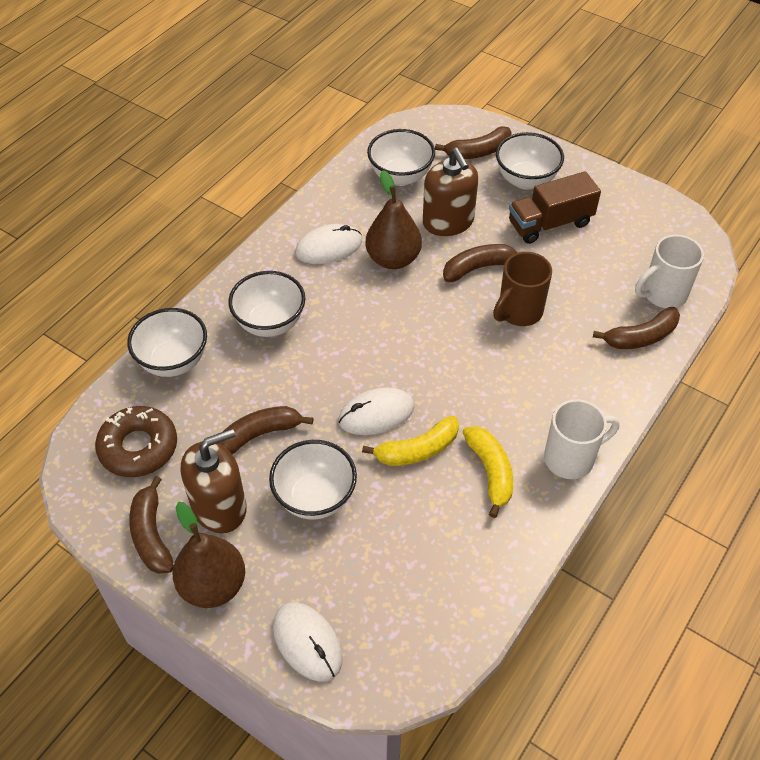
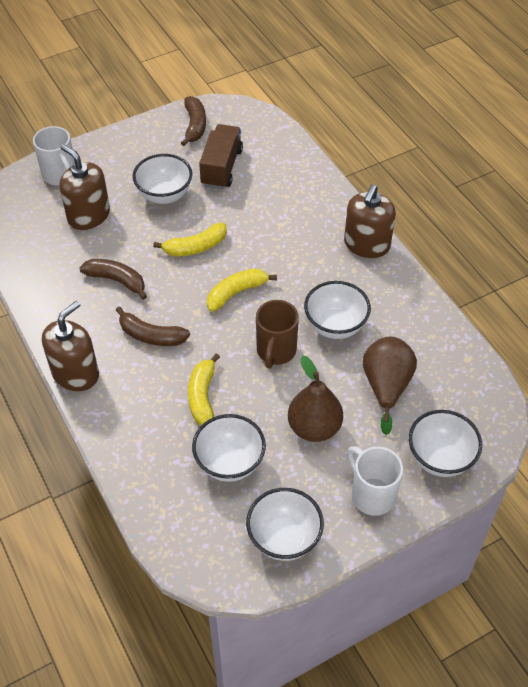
brown banana: [129,476,174,574] [218,406,314,454] [435,126,512,159] [443,244,517,282] [593,307,680,349] = 5 -> [79,259,147,300] [116,306,190,346] [181,96,206,146] = 3
brown donut: [95,406,177,477] = 1 -> none = 0
brown soap dispenser: [181,429,247,533] [423,148,478,236] = 2 -> [42,301,99,391] [60,144,110,230] [344,184,396,258] = 3
white mouse: [273,602,343,682] [295,224,362,264] [338,387,415,435] = 3 -> none = 0
yellow banana: [362,416,459,466] [463,426,513,518] = 2 -> [153,223,227,256] [188,353,220,425] [207,269,277,312] = 3

